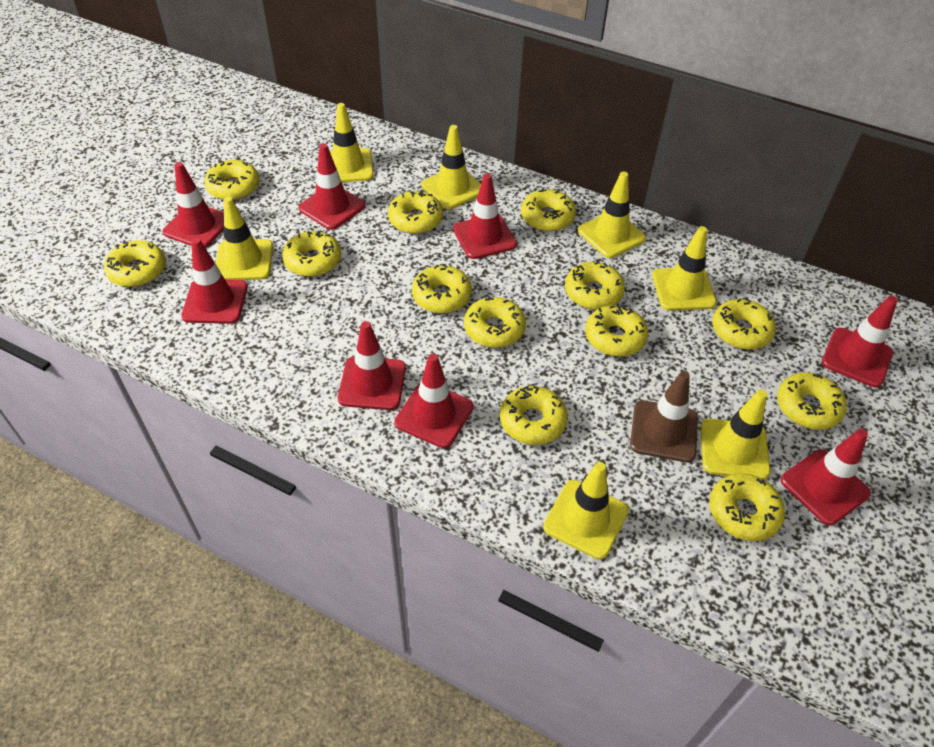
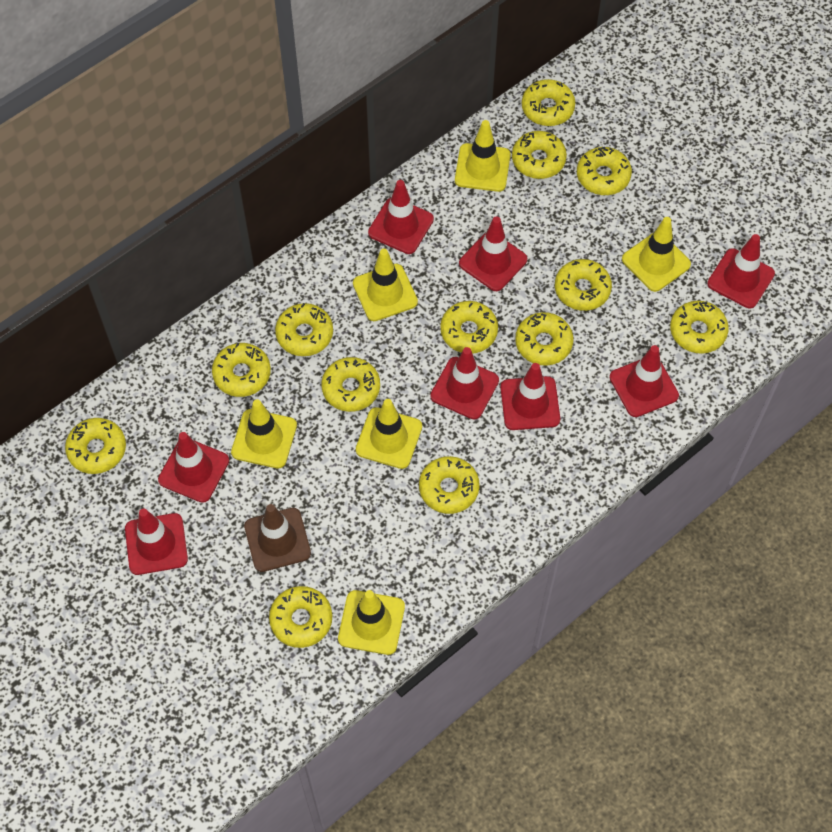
yellow traffic cone: [215,196,273,280] [329,103,374,182] [421,125,481,209] [543,462,629,560] [578,171,646,258] [652,226,717,311] [701,390,770,480] = 7 -> [231,399,297,468] [338,590,405,655] [353,249,418,321] [356,399,422,469] [455,120,511,192] [622,217,691,292] = 6

